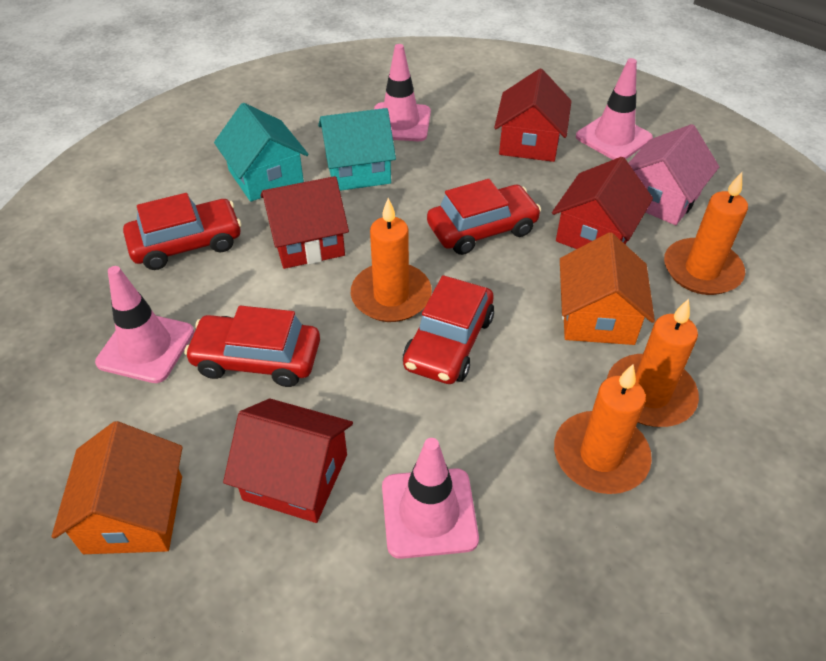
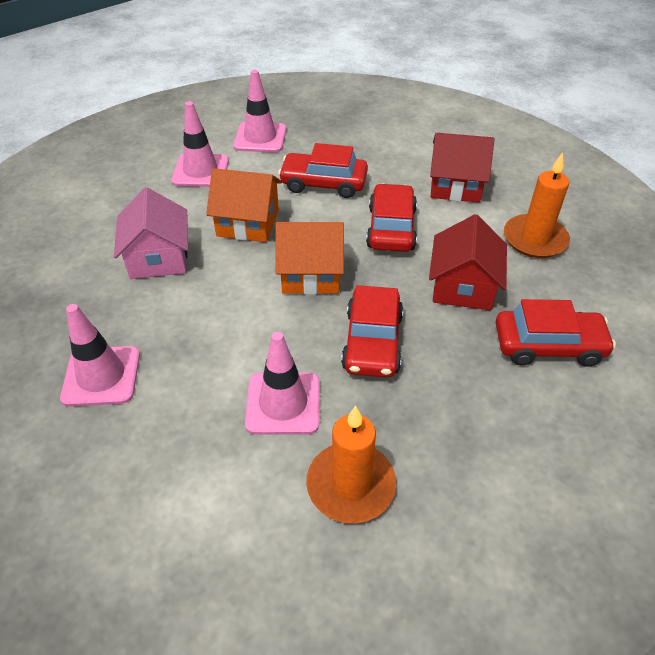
orange candle: [351,198,432,322] [554,364,652,494] [607,299,699,427] [664,172,748,295] = 4 -> [306,405,396,523] [504,152,570,258] = 2
red house: [223,398,353,523] [261,176,349,269] [494,69,571,162] [552,157,653,249] = 4 -> [429,214,507,310] [430,133,495,203] = 2
turquoise house: [214,103,309,202] [318,108,396,191] = 2 -> none = 0

